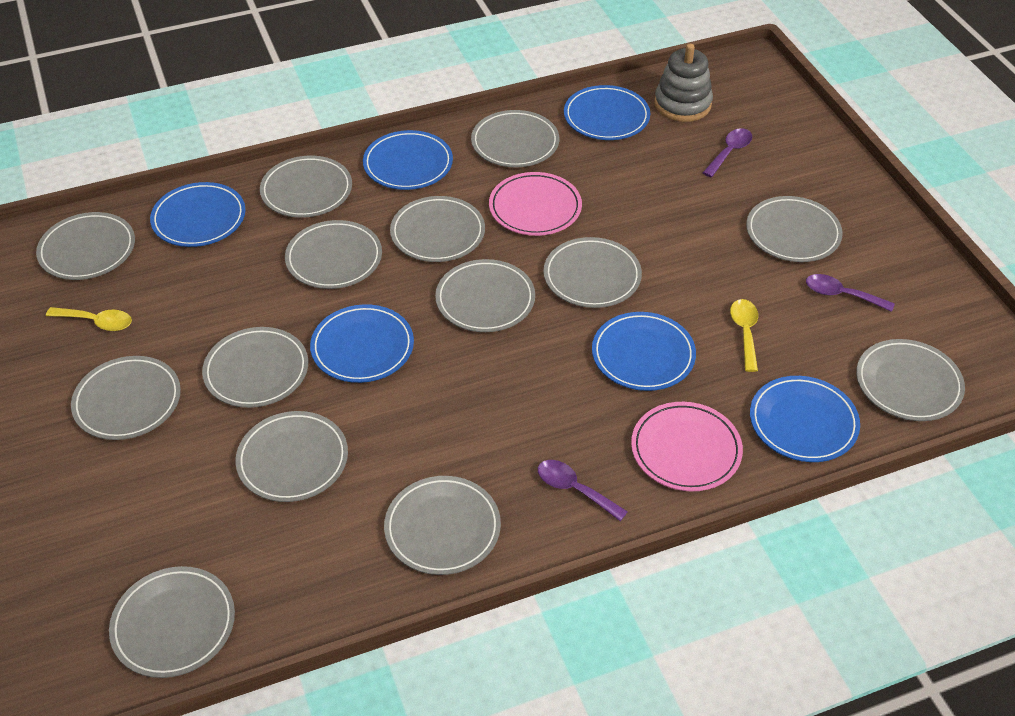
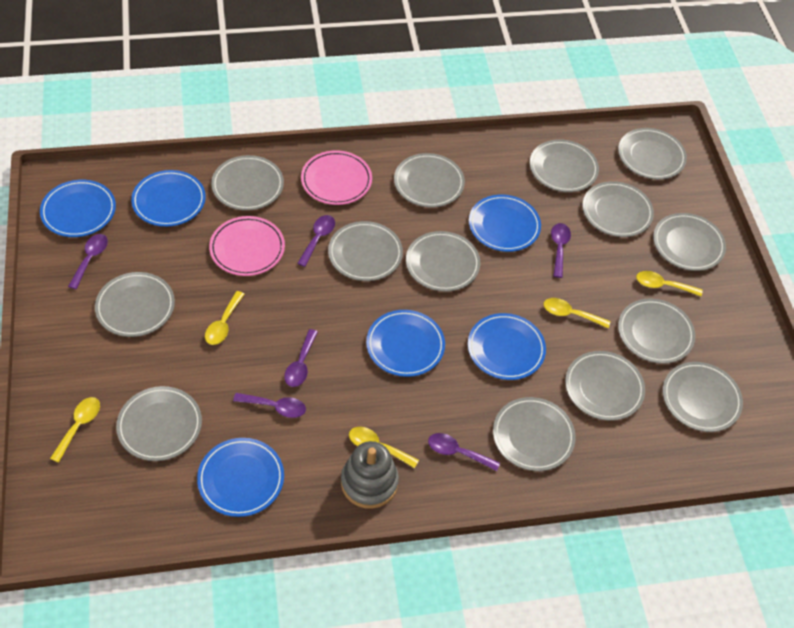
purple spoon: [538,460,628,521] [703,128,752,177] [806,274,895,312] = 3 -> [68,234,108,289] [233,393,306,418] [284,329,318,387] [297,215,335,267] [428,433,500,471] [551,223,571,278] = 6
yellow spoon: [46,307,132,331] [730,299,758,372] = 2 -> [50,397,100,463] [205,291,245,345] [349,427,419,468] [544,298,611,328] [636,271,702,296] = 5

